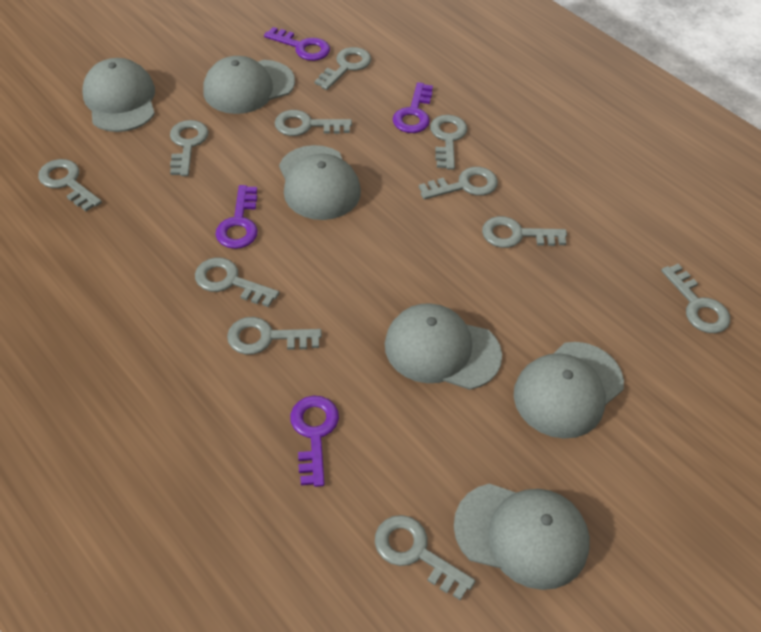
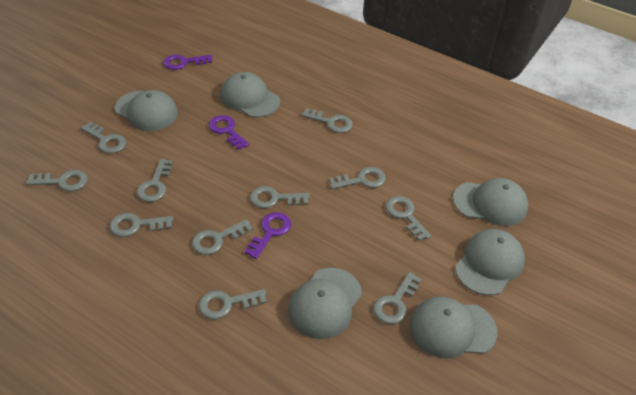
purple key: [215,185,258,249] [264,27,330,61] [290,396,339,487] [393,82,433,133] = 4 -> [163,55,212,70] [209,115,249,150] [245,212,291,259] = 3

